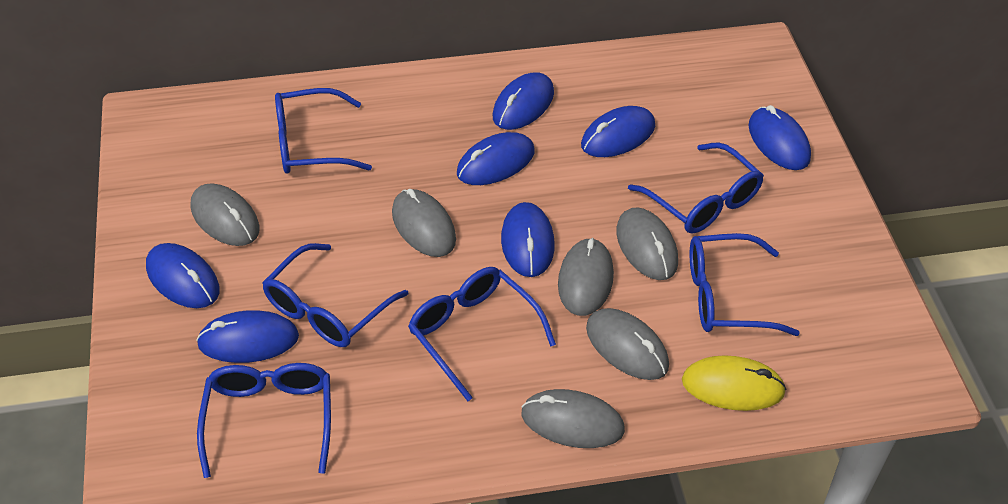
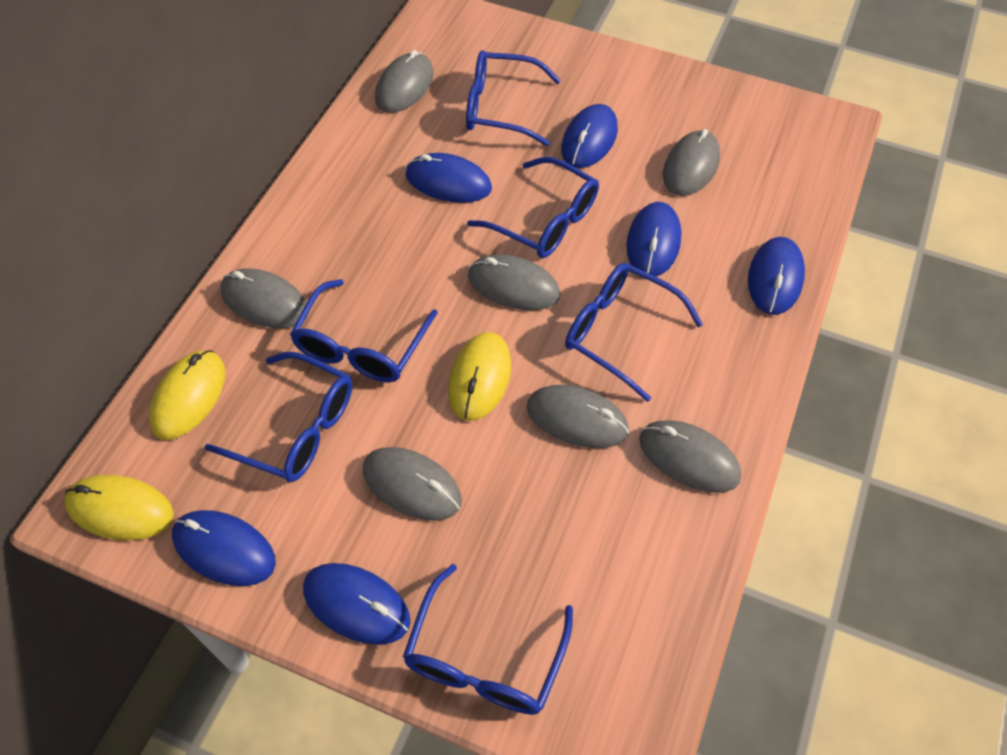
blue mouse: [146,243,220,308] [196,310,299,363] [457,132,535,185] [493,73,554,130] [501,202,555,277] [581,106,655,157] [748,105,811,170] = 7 -> [172,510,276,586] [303,563,410,645] [405,153,492,203] [561,104,618,168] [626,202,681,277] [748,237,805,315] = 6
grey mouse: [191,183,259,246] [392,189,456,257] [521,389,625,448] [558,238,614,316] [586,308,669,380] [616,207,678,280] = 6 -> [221,268,309,328] [363,447,462,521] [375,50,434,113] [468,255,561,310] [526,385,629,448] [639,420,741,493] [663,129,720,196] = 7
yellow mouse: [682,355,787,411] = 1 -> [64,475,174,540] [149,350,225,440] [448,332,511,421] = 3

